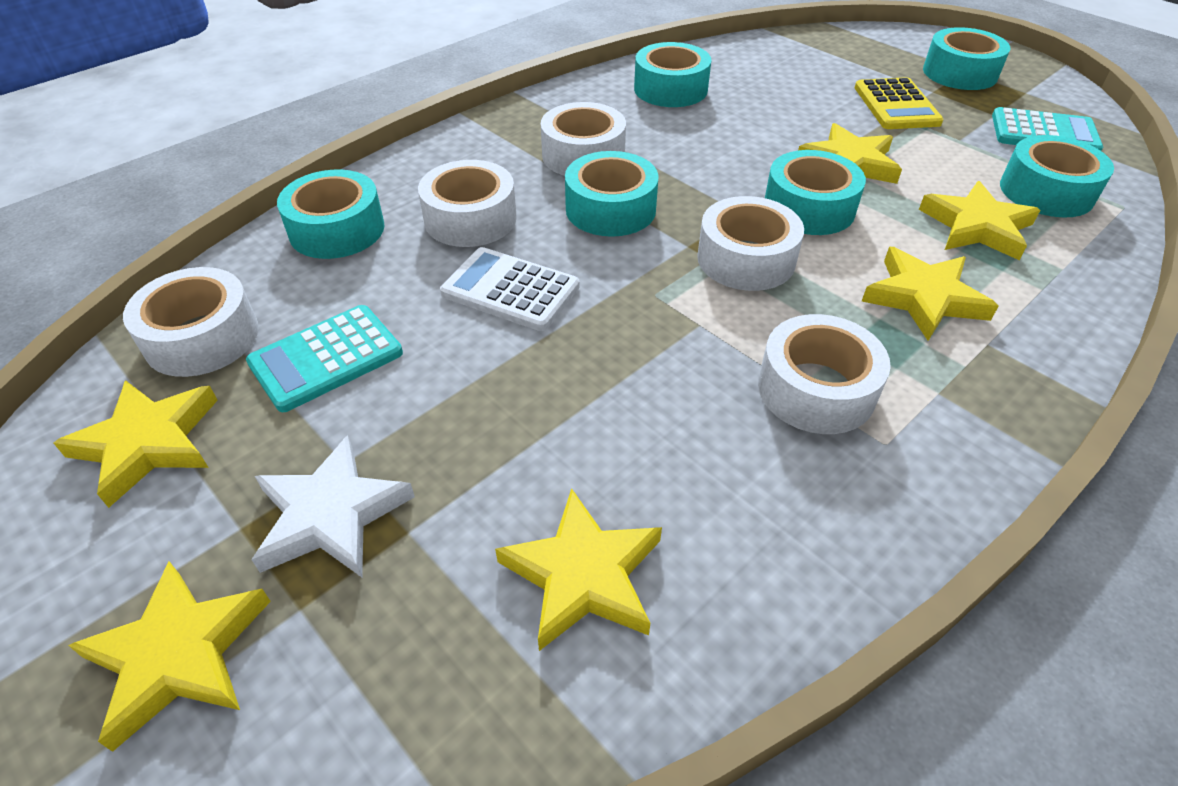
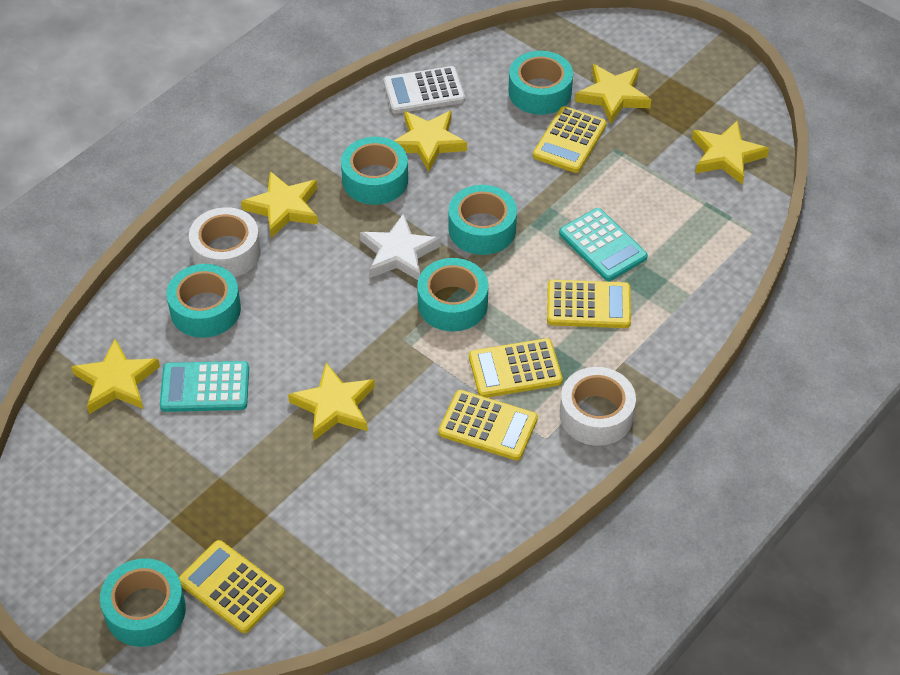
white tape: [123,267,259,377] [418,160,517,247] [541,102,626,176] [697,196,804,291] [758,314,891,434] = 5 -> [189,207,261,277] [560,367,636,446] = 2
yellow calculator: [855,77,944,129] = 1 -> [179,540,285,633] [438,390,538,460] [469,338,563,398] [533,106,607,173] [547,280,631,328] = 5

